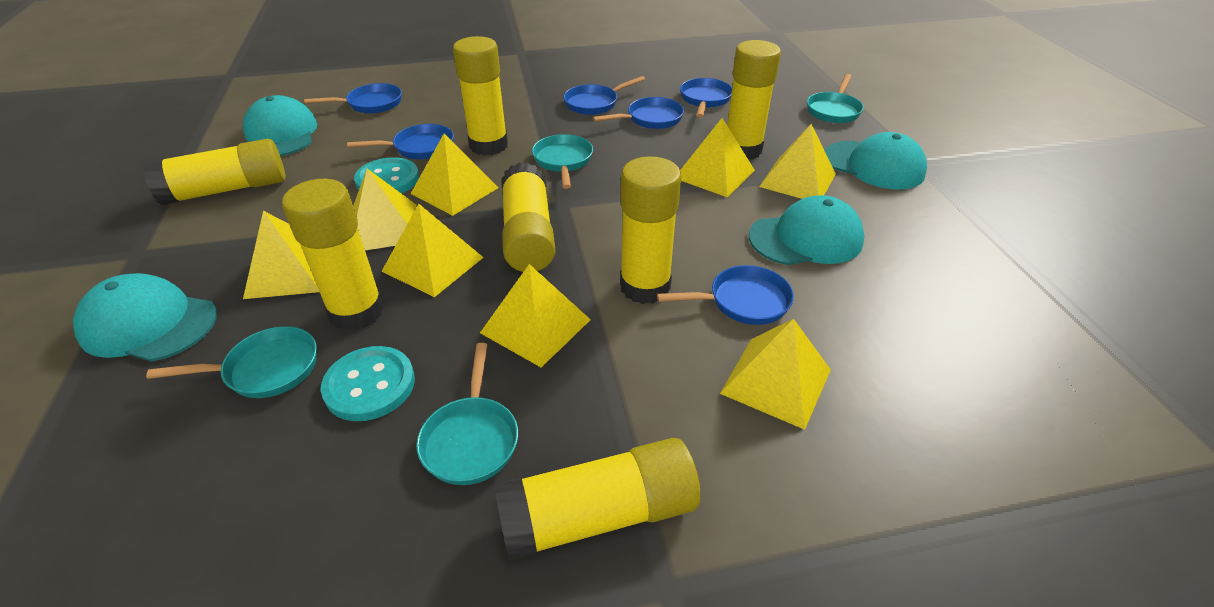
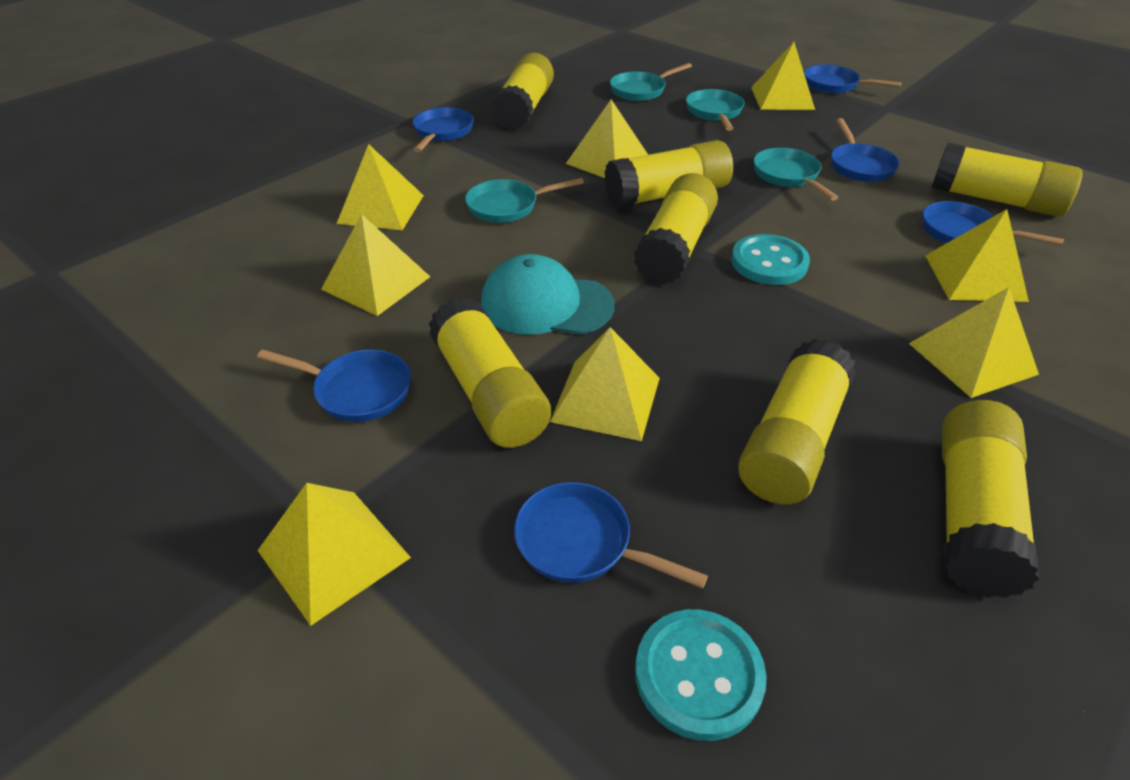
turquoise cap: [73,273,217,362] [243,95,317,156] [749,195,864,265] [825,132,927,190] = 4 -> [481,254,614,335] = 1

